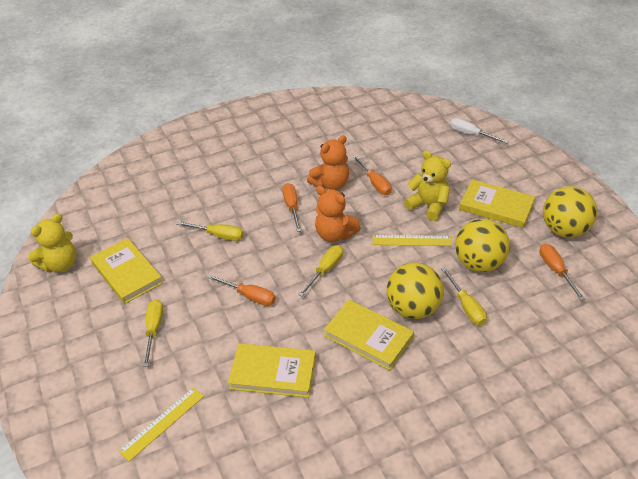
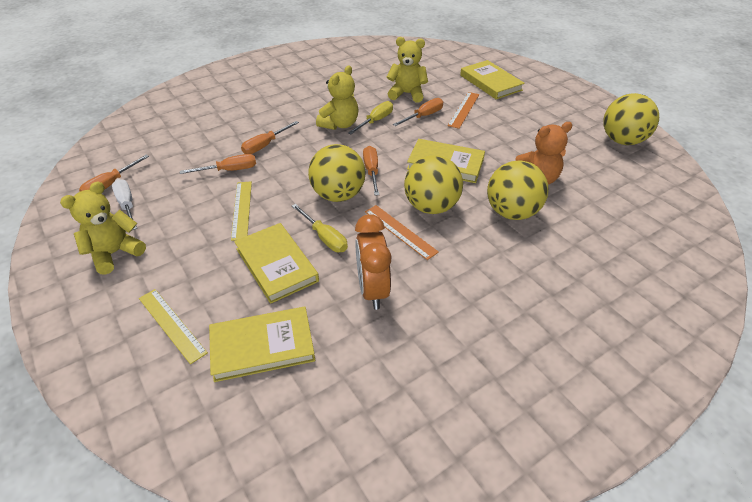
orange clock: none = 0 -> [355,214,392,310] = 1
orange ruler: none = 0 -> [365,205,439,260] [448,92,479,129] = 2
orange screwdriver: [207,274,276,306] [282,183,301,232] [353,155,392,195] [539,244,585,300] = 4 -> [79,155,149,191] [180,154,256,174] [241,121,299,154] [363,146,379,195] [393,98,443,126] = 5
orange teddy bear: [307,135,349,190] [315,186,361,242] = 2 -> [515,122,573,185] = 1
yellow ball: [386,262,443,319] [455,219,510,272] [543,186,597,238] = 3 -> [308,144,366,202] [404,155,463,214] [487,160,549,220] [604,93,659,145] = 4
yellow screwdriver: [143,299,163,366] [176,221,244,241] [298,245,343,296] [441,267,487,325] = 4 -> [292,204,348,252] [348,101,393,134] = 2
yellow teddy bear: [28,214,76,272] [404,150,451,221] = 2 -> [60,181,146,275] [316,65,359,130] [387,37,428,103] = 3

